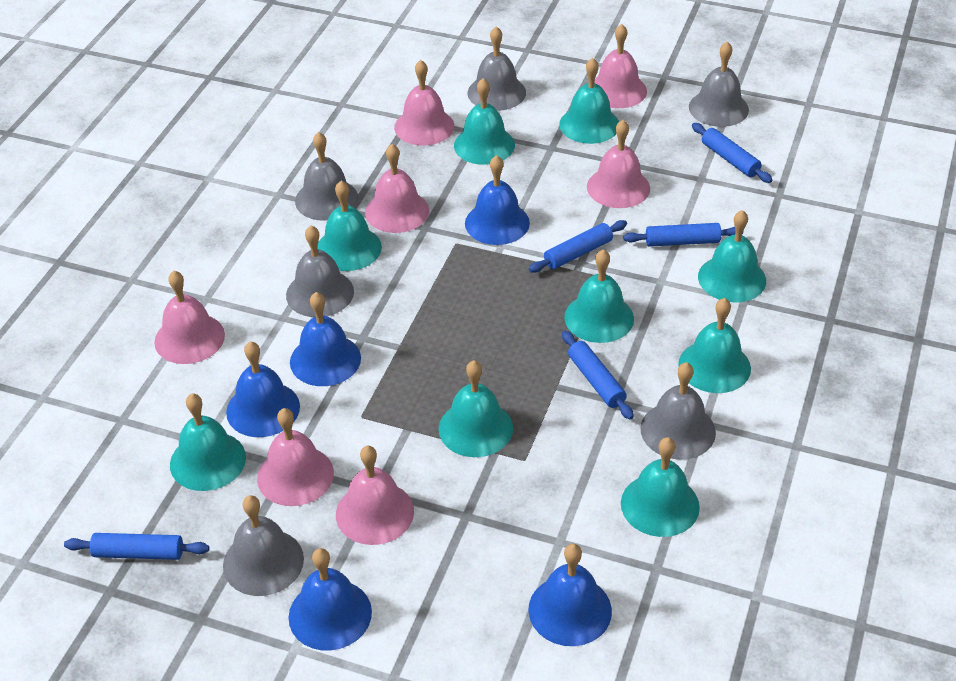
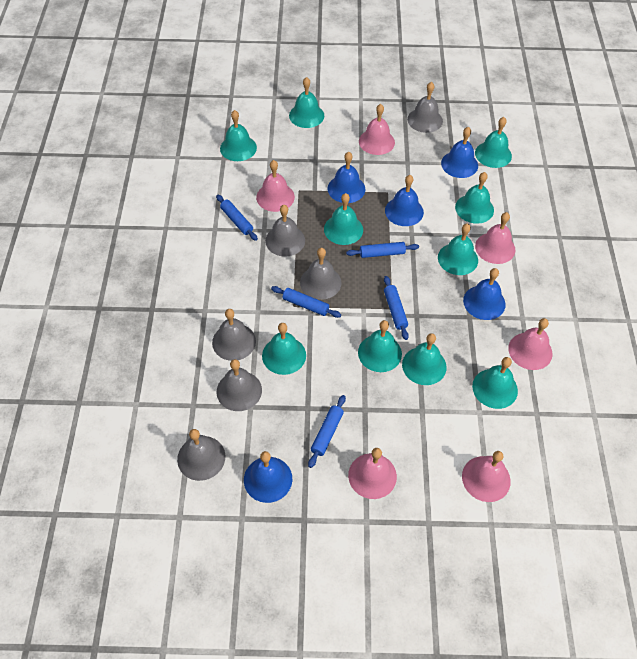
pink bell: [154,271,225,364] [257,408,334,506] [336,446,414,545] [365,144,429,233] [394,60,454,145] [587,120,650,208] [594,24,647,108] = 7 -> [256,160,295,212] [348,448,397,499] [359,104,395,155] [462,451,511,502] [475,212,515,264] [508,318,553,370] = 6
turquoise bell: [170,394,246,491] [317,181,382,271] [439,360,513,457] [454,78,515,165] [559,58,619,144] [564,249,634,343] [621,437,700,537] [678,298,751,393] [698,210,766,303] = 9 -> [220,110,257,161] [262,323,306,375] [289,77,324,128] [324,193,363,245] [358,320,402,372] [402,333,446,385] [438,224,478,275] [455,172,494,224] [472,357,518,409] [475,117,512,168] = 10

